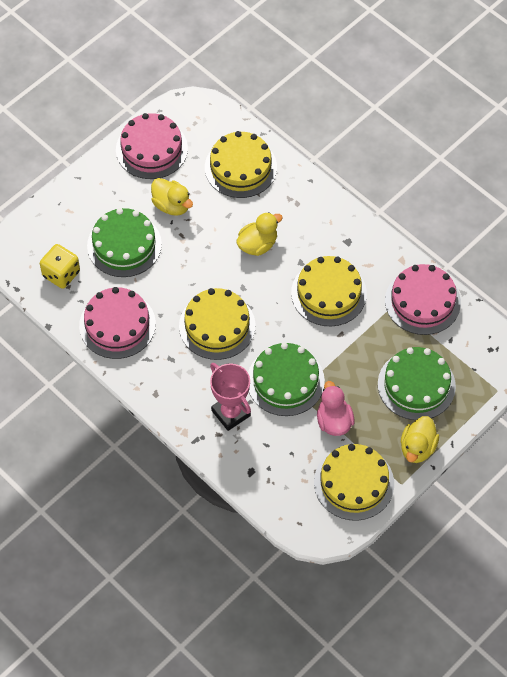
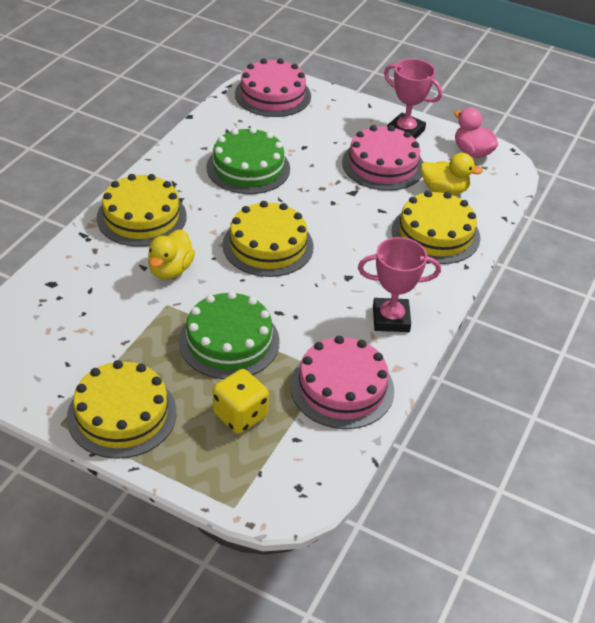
green cake: [87,208,162,277] [248,343,325,416] [378,347,456,420] = 3 -> [179,291,280,379] [206,127,290,194] = 2
pink trophy: [210,363,251,431] = 1 -> [358,237,441,332] [384,59,442,139] = 2
yellow duck: [151,178,193,216] [236,212,283,256] [401,416,439,463] = 3 -> [148,229,195,279] [421,153,483,195] = 2

